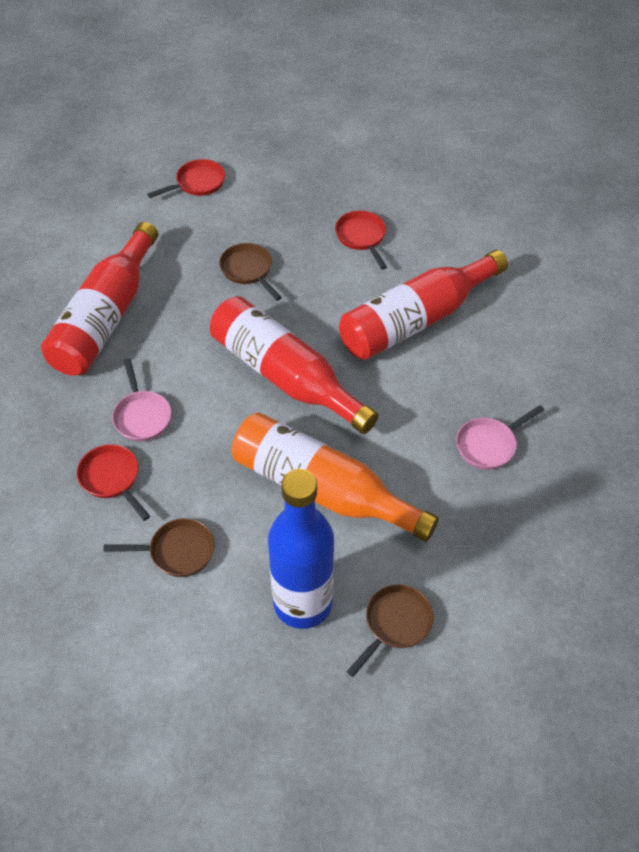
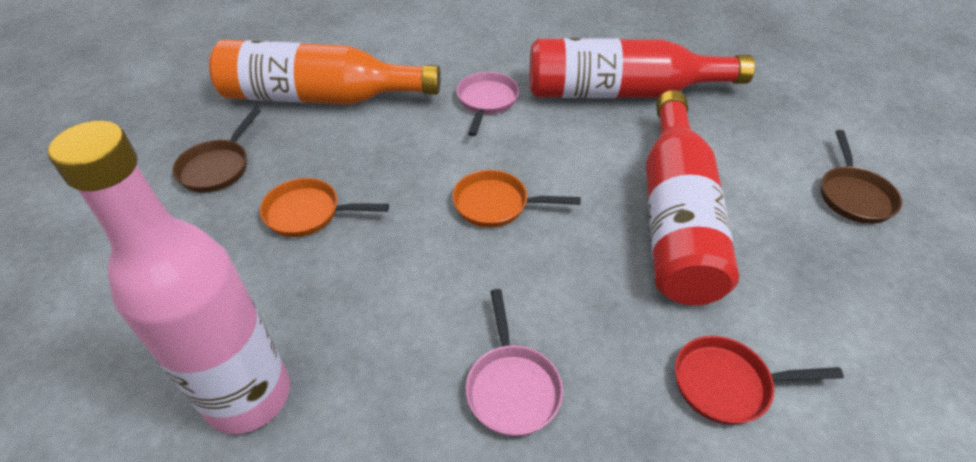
blue bottle: [268,469,334,629] = 1 -> none = 0
brown pan: [103,518,215,577] [219,243,282,301] [347,585,434,677] = 3 -> [172,108,261,193] [821,130,902,224] = 2
orange pan: none = 0 -> [260,178,389,237] [452,170,581,228] = 2
pink bottle: none = 0 -> [48,120,290,434] = 1
red bottle: [41,222,158,376] [210,296,379,434] [339,250,508,360] = 3 -> [529,38,755,98] [646,90,739,305] = 2
red pan: [77,444,150,521] [147,159,225,198] [335,211,387,269] = 3 -> [675,336,844,425] = 1

